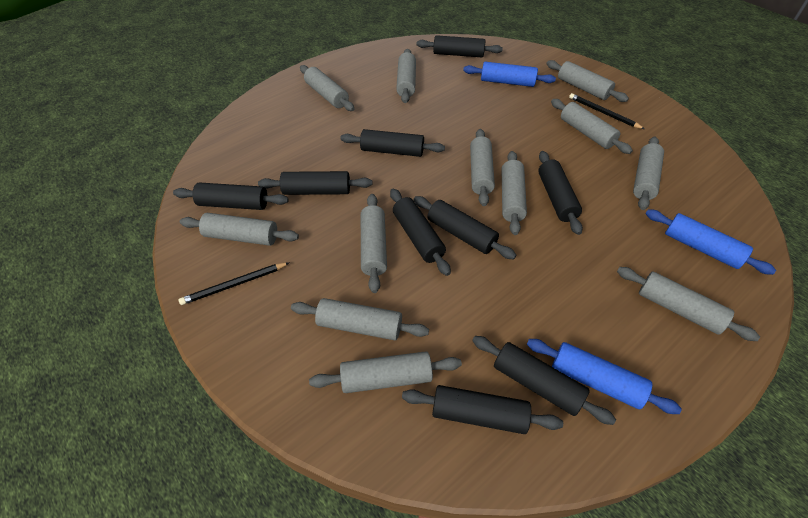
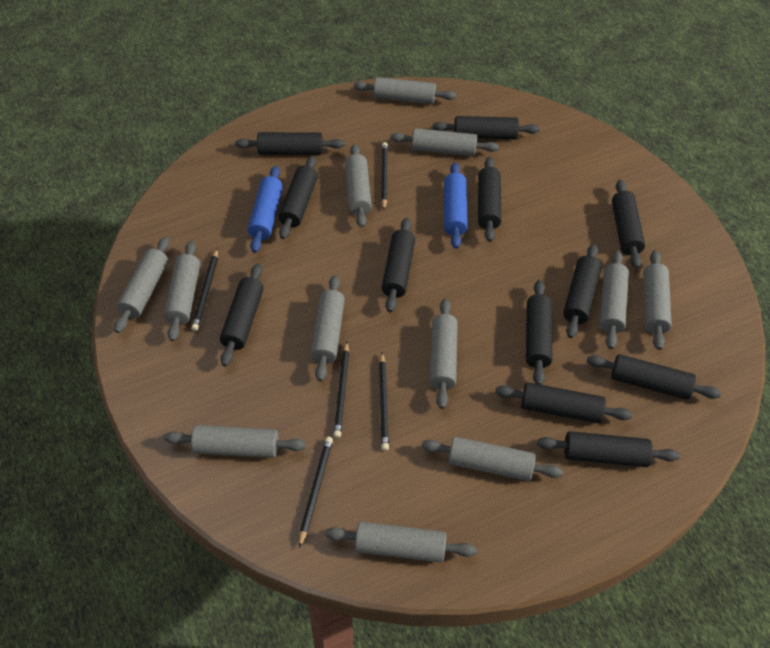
black pencil: [179,262,290,305] [569,93,644,129] = 2 -> [191,248,218,331] [299,437,333,548] [334,342,349,438] [379,352,389,451] [381,142,388,210] = 5
black rolling pin: [173,182,289,210] [258,171,372,195] [340,129,445,157] [390,189,451,276] [402,385,563,434] [414,196,516,259] [417,35,503,57] [472,336,616,425] [538,151,583,235] = 9 -> [220,264,264,367] [235,132,345,155] [278,156,318,239] [382,218,415,312] [433,116,540,139] [478,157,501,242] [495,382,632,424] [526,280,552,385] [537,431,680,467] [563,244,601,338] [587,354,721,400] [612,180,645,269] = 12
blue rolling pin: [463,62,556,87] [527,339,682,414] [646,210,776,275] = 3 -> [248,166,283,253] [444,162,468,249] = 2

